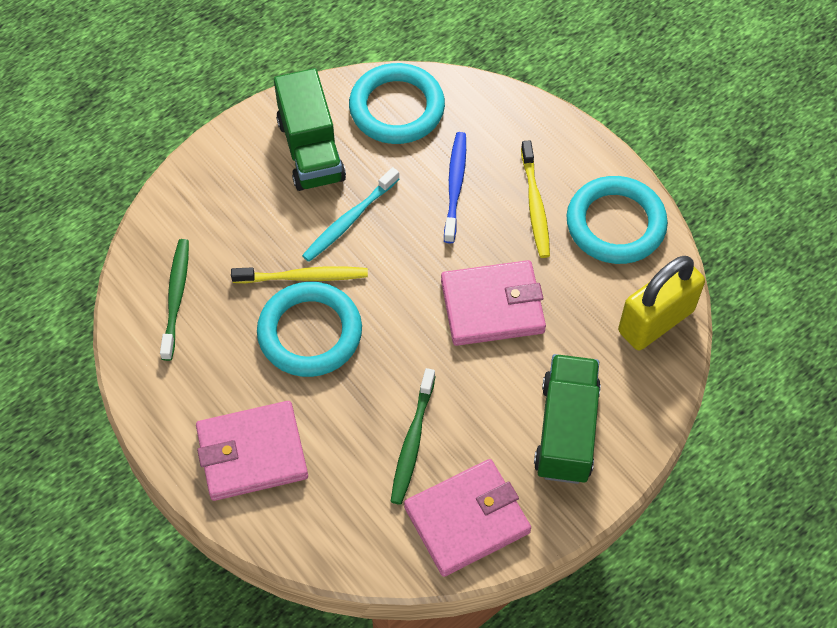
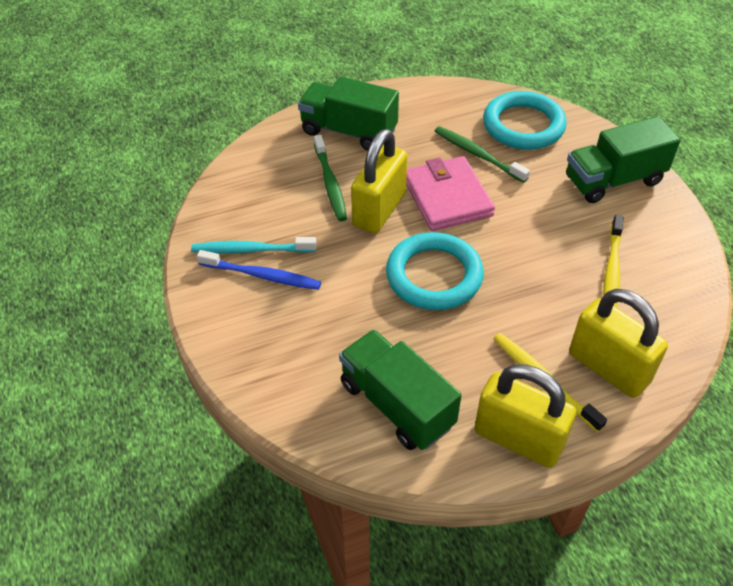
green truck: [274,68,346,191] [534,354,601,484] = 2 -> [298,77,399,151] [339,329,461,450] [566,116,680,203] = 3
pink wallet: [196,401,308,501] [404,459,531,577] [441,260,546,346] = 3 -> [406,156,495,231] = 1
turquoise ring: [257,282,362,377] [349,63,445,144] [567,176,668,264] = 3 -> [386,232,484,310] [483,91,567,150] = 2
yellow padlock: [618,256,705,350] = 1 -> [351,129,407,234] [474,364,576,468] [569,289,668,398] = 3

